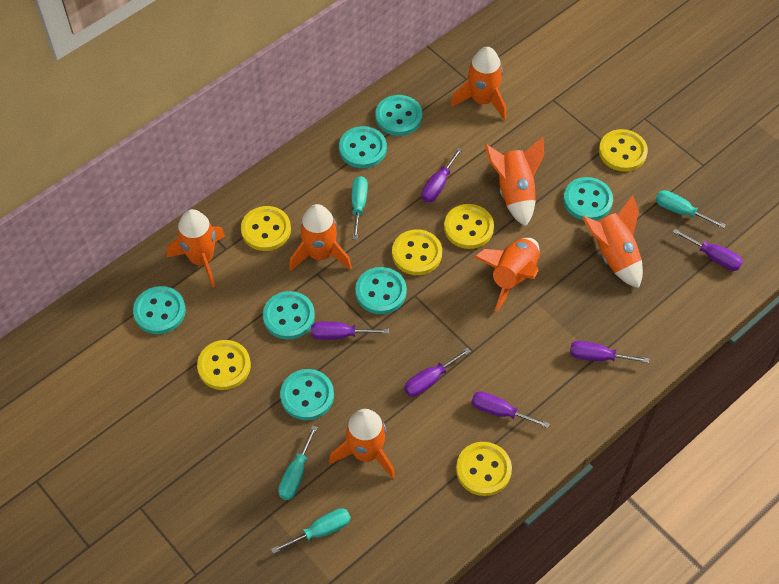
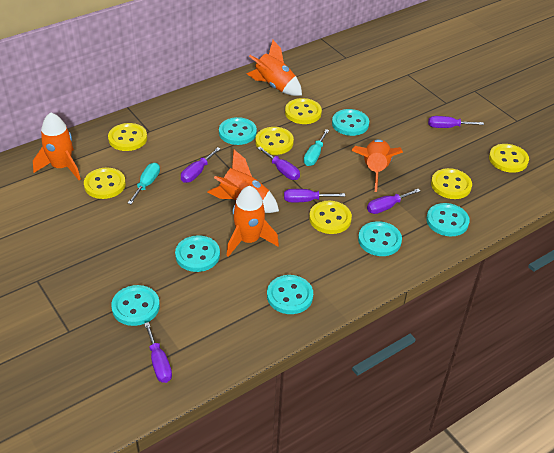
orange rocket: [167,209,225,287] [289,204,352,271] [329,409,395,479] [451,47,506,120] [474,238,540,312] [485,137,544,227] [582,195,643,288] = 7 -> [33,112,81,180] [208,150,279,213] [226,186,279,257] [247,40,302,96] [351,139,403,192] = 5
turquoise screwdriver: [271,508,351,554] [278,425,317,500] [352,176,368,240] [656,190,726,229] = 4 -> [128,163,160,204] [304,129,329,166] = 2
yellow button: [197,340,251,390] [241,206,291,251] [392,229,442,275] [444,204,494,249] [456,442,512,496] [599,129,648,172] = 6 -> [84,168,126,199] [108,123,147,151] [255,127,294,155] [285,98,322,124] [309,201,352,234] [431,168,472,199] [489,144,529,173] = 7

